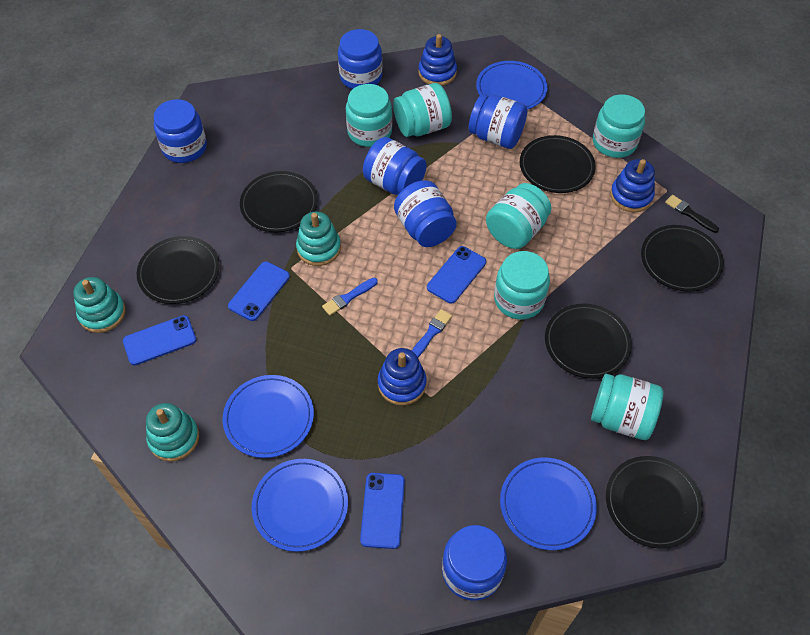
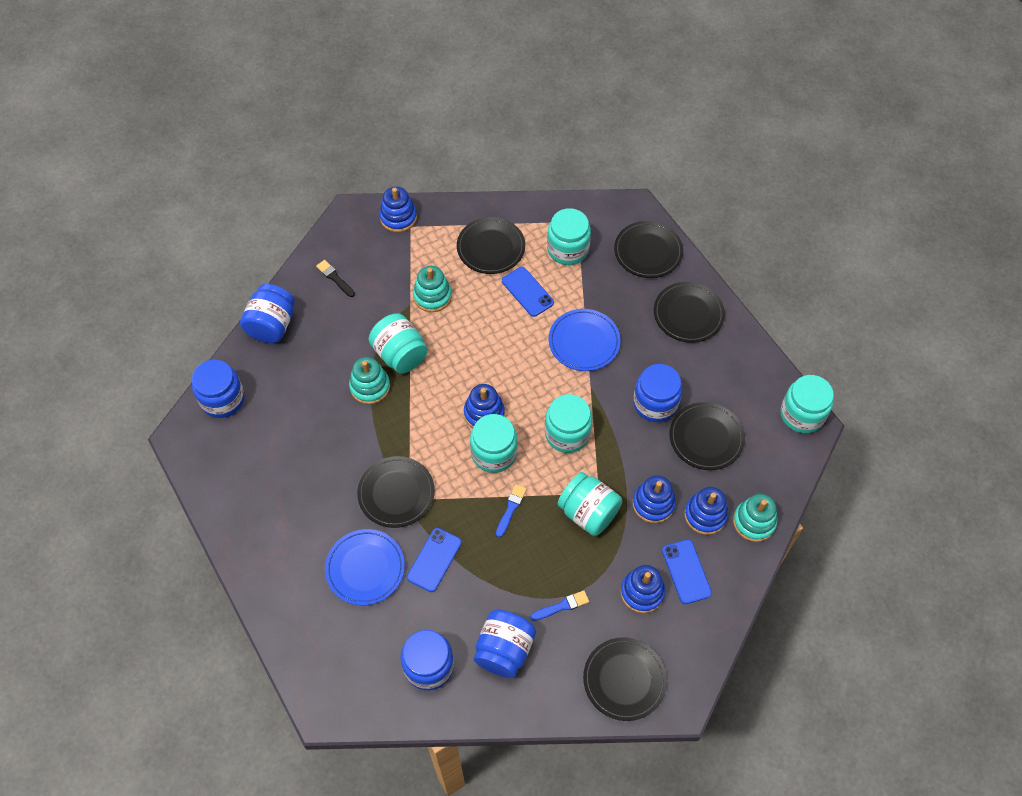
blue jar: [154,99,207,163] [338,29,382,89] [363,137,427,195] [394,180,457,247] [442,525,507,601] [469,94,528,149] = 6 -> [192,360,245,418] [240,284,295,343] [400,630,454,690] [474,610,536,678] [633,364,682,422] = 5
blue phone: [123,315,196,365] [228,262,290,321] [360,473,405,549] [427,246,486,304] = 4 -> [407,528,462,592] [502,267,554,317] [662,539,712,604] = 3
blue plate: [223,375,314,458] [252,459,348,552] [476,61,547,109] [500,458,597,550] = 4 -> [325,529,405,605] [548,309,621,371] = 2
blue stacking toy: [378,348,427,405] [418,34,457,86] [610,159,655,212] = 3 -> [379,186,417,232] [464,384,505,428] [620,565,666,613] [633,475,676,523] [684,487,728,535] = 5

